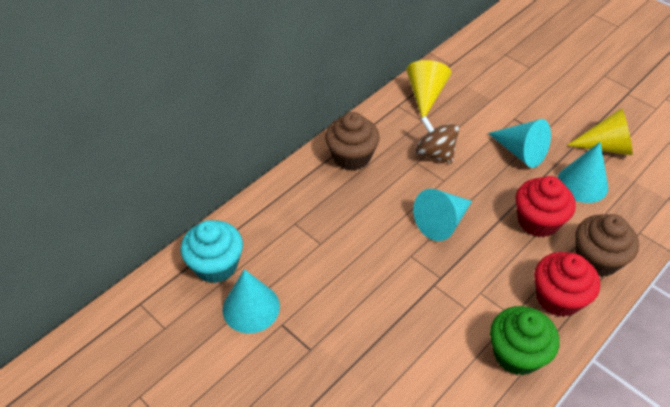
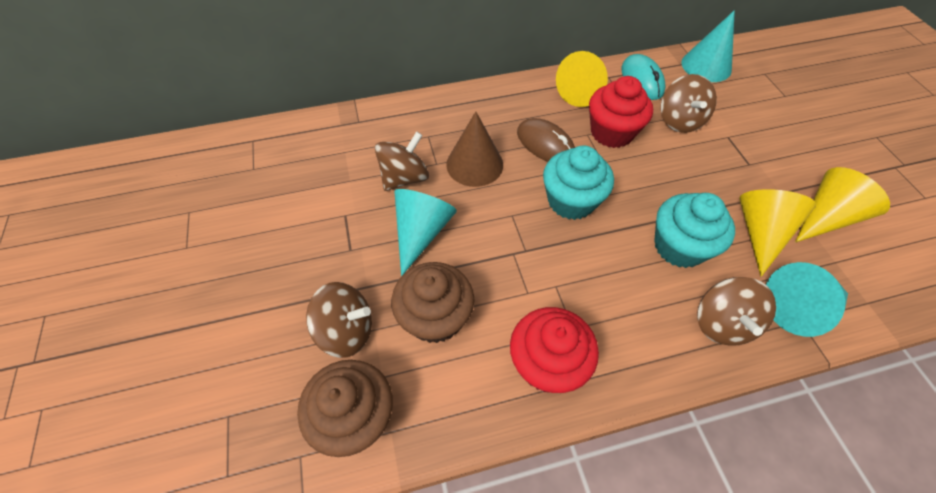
brown cone: none = 0 -> [446,112,503,187] = 1
brown mouse: none = 0 -> [517,118,575,162] = 1
brown spinning top: [416,116,459,164] = 1 -> [306,282,372,358] [375,131,429,191] [661,74,717,133] [697,277,776,346] = 4
green cupcake: [490,306,559,376] = 1 -> none = 0
turquoise cone: [223,269,280,333] [413,189,472,241] [488,119,551,168] [558,142,608,203] = 4 -> [394,189,457,276] [681,10,735,82] [766,262,848,337] = 3
turquoise cupcake: [180,220,243,283] = 1 -> [543,146,614,220] [654,193,735,268] = 2
turquoise mouse: none = 0 -> [621,54,666,100] = 1
yellow cone: [406,60,452,118] [567,108,633,155] = 2 -> [556,51,608,107] [739,189,816,277] [795,167,890,243] = 3

